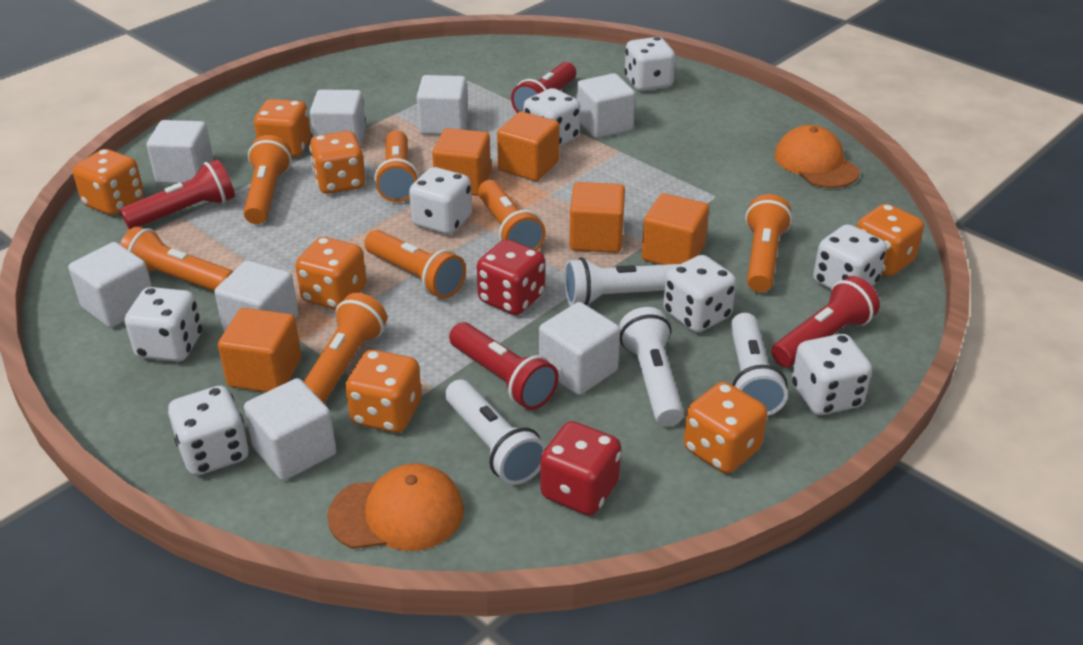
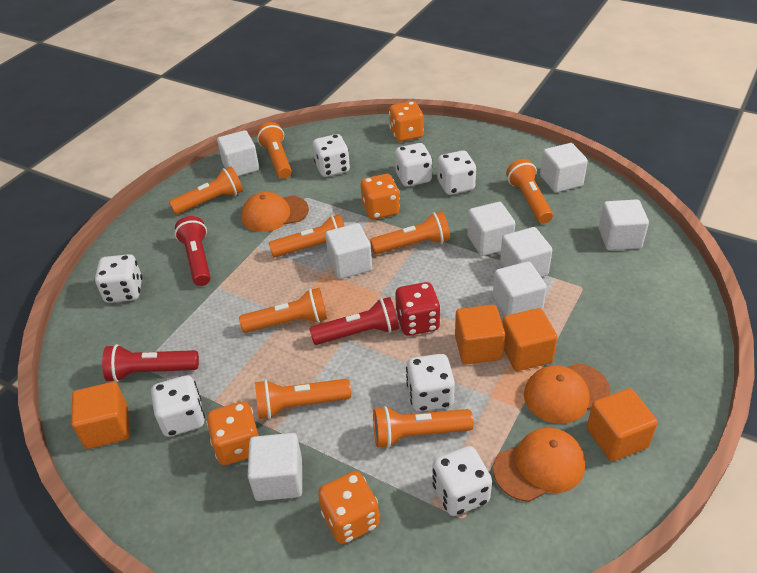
orange cap: [327,464,464,551] [775,125,860,188] = 2 -> [241,192,309,232] [493,428,585,502] [524,363,610,424] = 3
orange cube: [218,308,302,392] [432,128,491,196] [497,111,560,181] [569,182,625,253] [642,193,709,265] = 5 -> [71,382,130,449] [455,305,505,364] [502,308,558,371] [587,388,658,462] = 4
orange dice: [73,149,144,215] [254,99,311,157] [295,237,366,310] [309,131,365,194] [345,350,422,433] [684,382,767,474] [857,204,924,276] = 7 -> [206,401,259,465] [318,471,380,544] [361,174,400,220] [389,101,424,142] = 4
orange flashlight: [120,227,233,291] [243,135,292,224] [304,293,387,403] [365,230,466,299] [374,130,419,202] [478,180,546,250] [745,194,792,292] = 7 -> [169,166,243,215] [239,288,327,333] [255,379,351,419] [257,122,292,179] [269,214,344,257] [370,211,450,254] [373,406,474,448] [506,159,553,224] = 8
red dice: [477,239,545,315] [540,421,621,515] = 2 -> [395,282,441,336] = 1
red flashlight: [120,159,235,229] [449,322,559,410] [511,62,576,113] [771,276,880,367] = 4 -> [102,344,199,382] [175,216,211,286] [309,297,399,345] = 3
white dice: [125,287,202,362] [168,386,249,476] [409,167,472,235] [524,88,580,147] [624,37,675,91] [663,255,736,333] [792,334,872,415] [813,224,887,290] = 8 -> [95,254,142,303] [151,375,205,437] [313,134,350,177] [395,143,432,187] [406,354,455,412] [432,446,492,516] [437,150,476,195] = 7
white flashlight: [445,379,546,485] [564,257,679,306] [619,307,684,426] [730,313,788,416] = 4 -> none = 0

